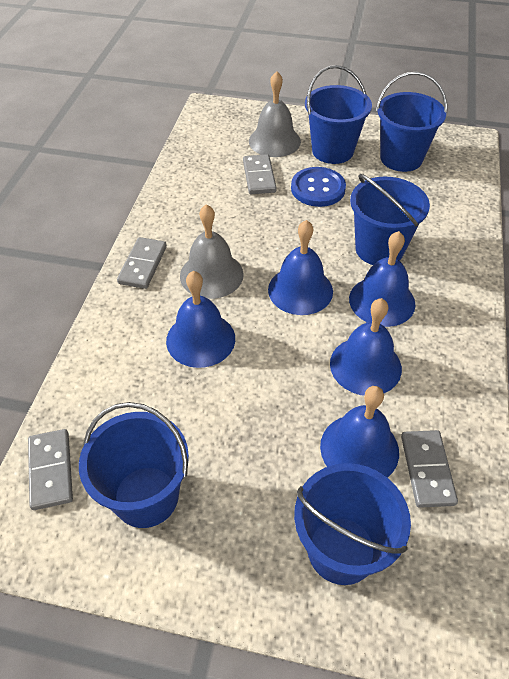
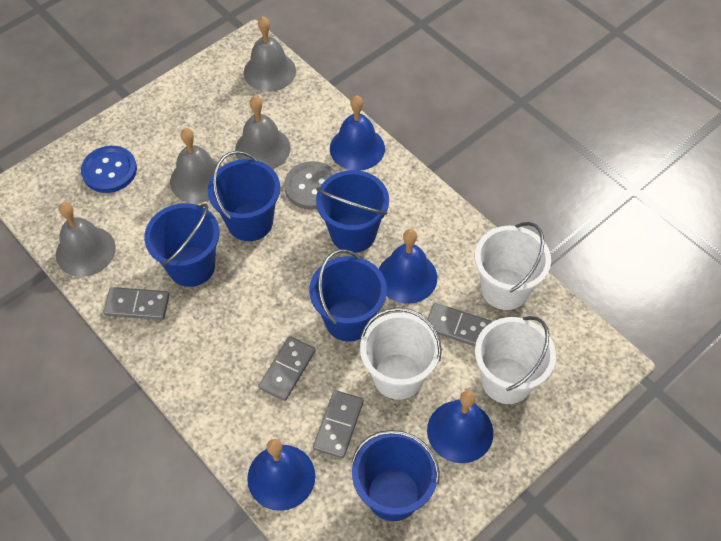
blue bell: [166,271,235,368] [268,220,333,315] [320,386,399,478] [330,298,402,396] [349,231,416,327] = 5 -> [247,439,315,511] [330,95,385,171] [379,229,437,304] [427,391,493,463] = 4
grey bell: [180,204,244,299] [249,71,301,157] = 2 -> [56,202,116,277] [170,128,222,203] [235,96,291,169] [244,16,296,92] = 4
grey button: none = 0 -> [284,161,336,210] = 1
white bucket: none = 0 -> [360,307,442,400] [475,222,551,310] [475,316,556,404] = 3

